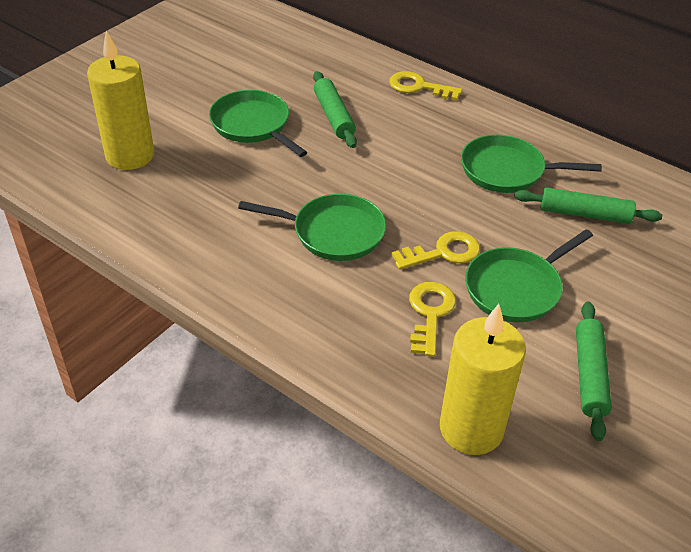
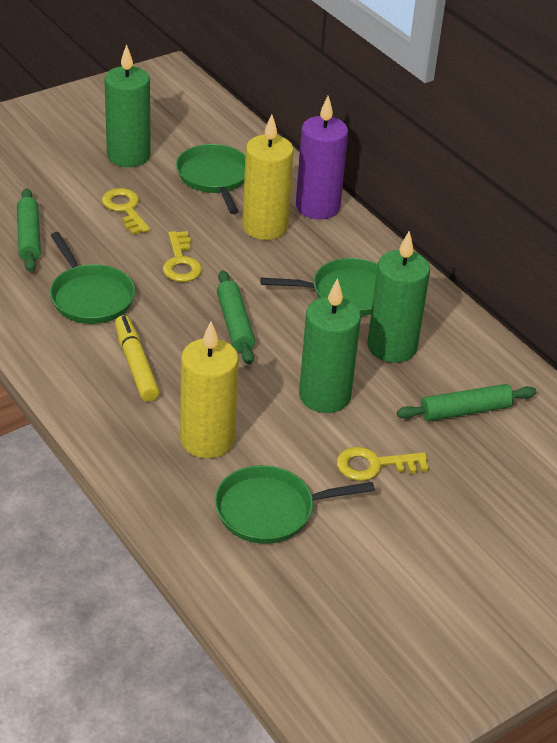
green candle: none = 0 -> [104,44,151,167] [299,278,361,413] [367,231,430,363] = 3
purple candle: none = 0 -> [296,96,348,219] = 1
yellow marker: none = 0 -> [115,316,160,402] = 1

